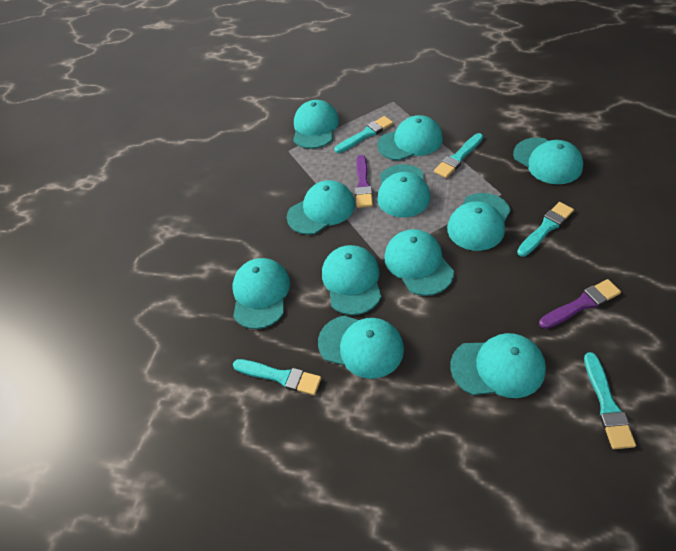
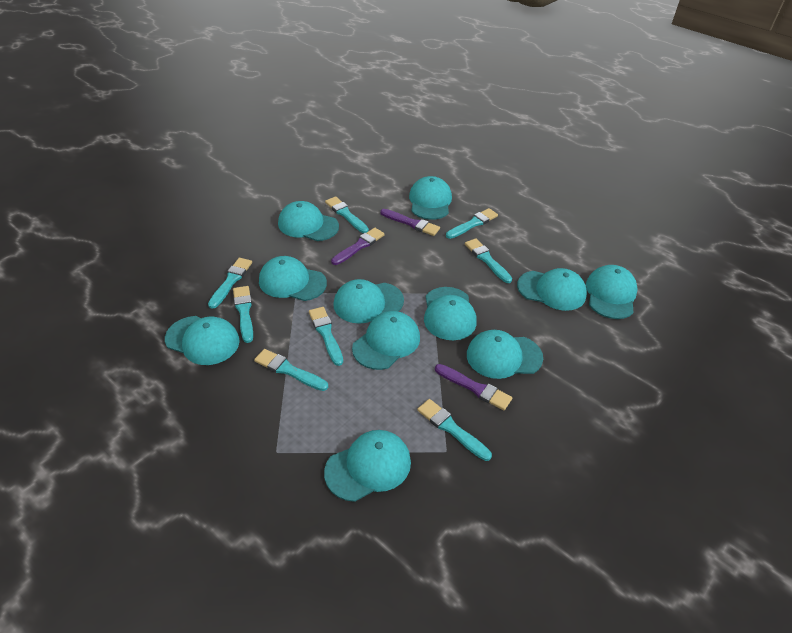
purple brush: [355,155,373,208] [539,279,621,329] = 2 -> [331,228,385,265] [380,209,440,236] [435,364,512,410] = 3
turquoise brush: [233,359,322,395] [334,116,393,153] [434,133,483,178] [517,202,574,257] [584,352,636,449] = 5 -> [208,258,252,309] [233,286,253,343] [254,349,328,391] [309,307,343,366] [325,196,369,233] [417,399,492,461] [446,208,498,239] [465,238,512,283] = 8

